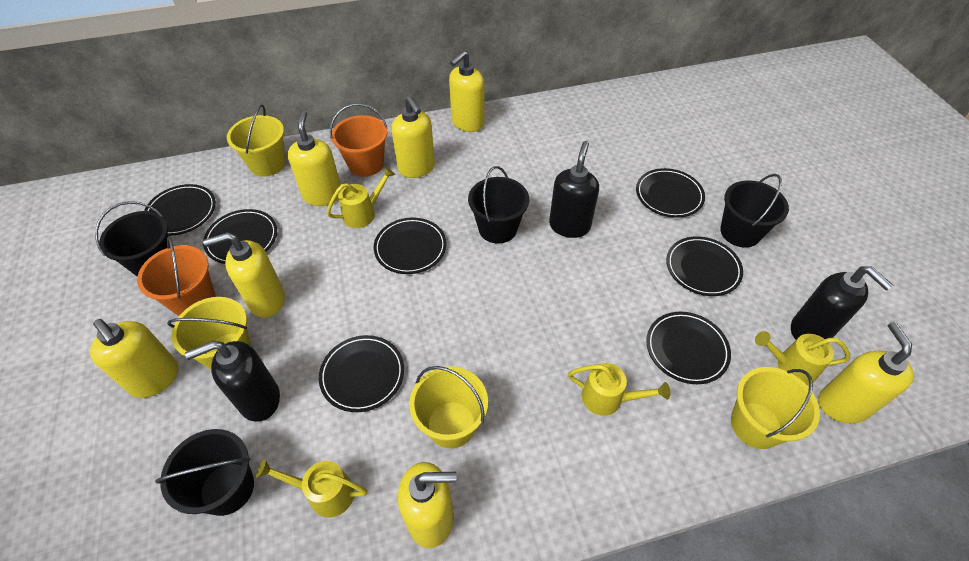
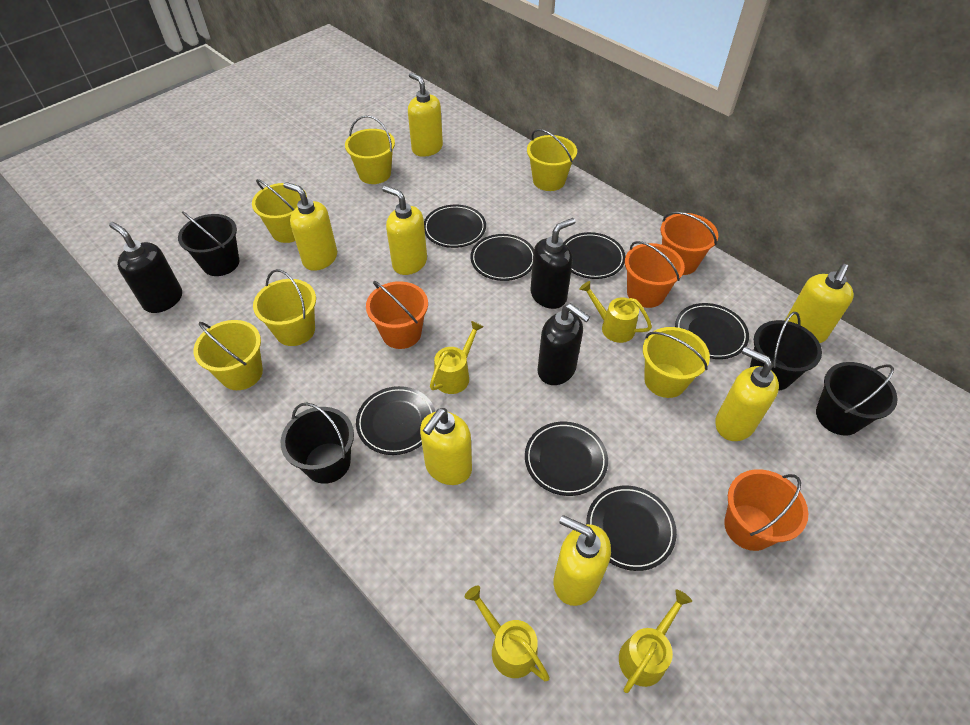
orange bucket: [137,236,215,316] [330,103,388,177] = 2 -> [366,281,428,349] [625,241,685,308] [661,212,718,275] [724,469,808,551] = 4
yellow bucket: [167,297,251,369] [227,105,286,177] [409,366,488,448] [731,367,820,449] = 4 -> [193,320,263,390] [252,179,307,243] [253,269,316,346] [345,115,395,184] [527,129,577,191] [643,327,710,398] = 6

